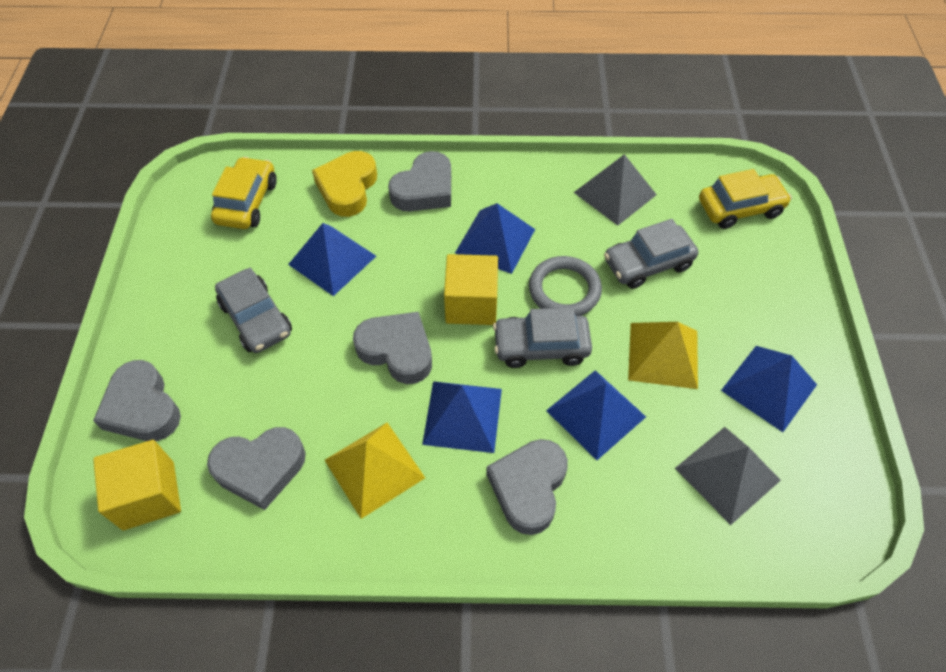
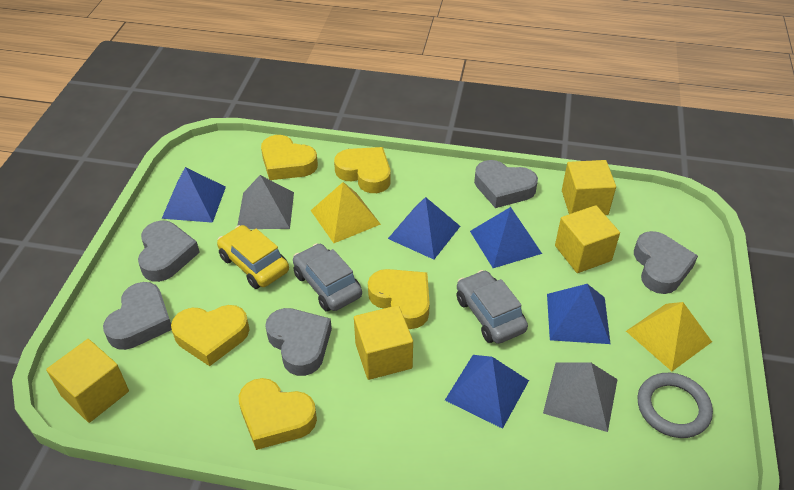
grey car: [215,268,292,353] [493,308,592,368] [604,219,698,289] = 3 -> [293,243,362,312] [457,270,528,344] = 2
yellow car: [211,157,277,229] [699,169,792,229] = 2 -> [217,225,289,289] = 1
yellow cube: [93,440,181,530] [444,254,498,325] = 2 -> [46,339,129,423] [354,305,413,380] [555,205,620,273] [562,160,616,215] = 4
yellow heart: [312,151,377,217] = 1 -> [171,305,250,366] [239,378,317,450] [261,135,318,180] [334,147,391,193] [368,269,430,329] = 5

